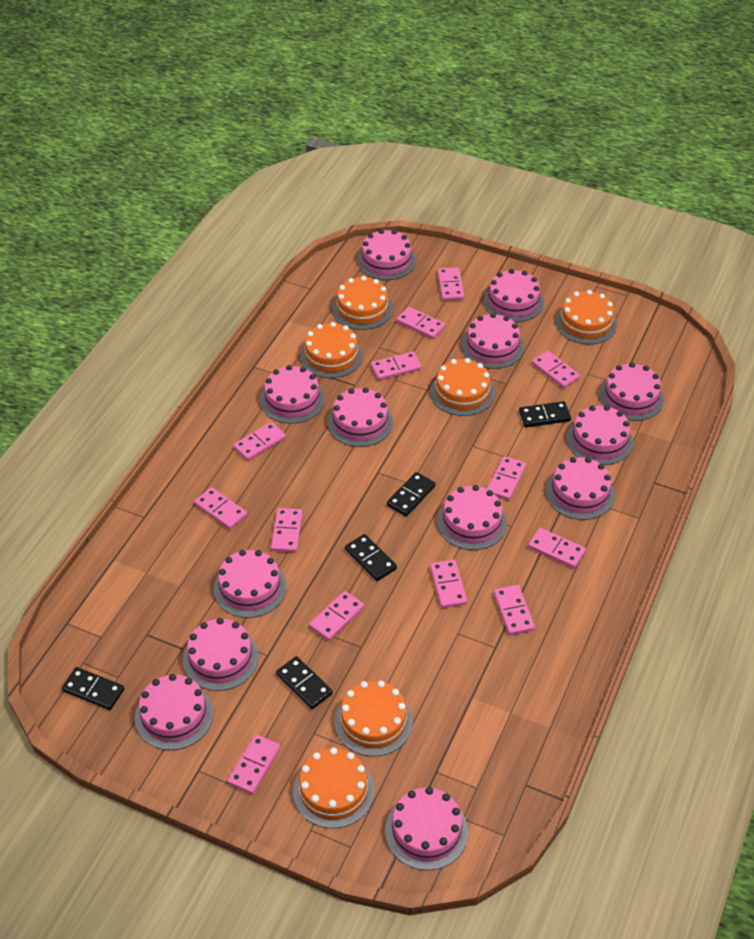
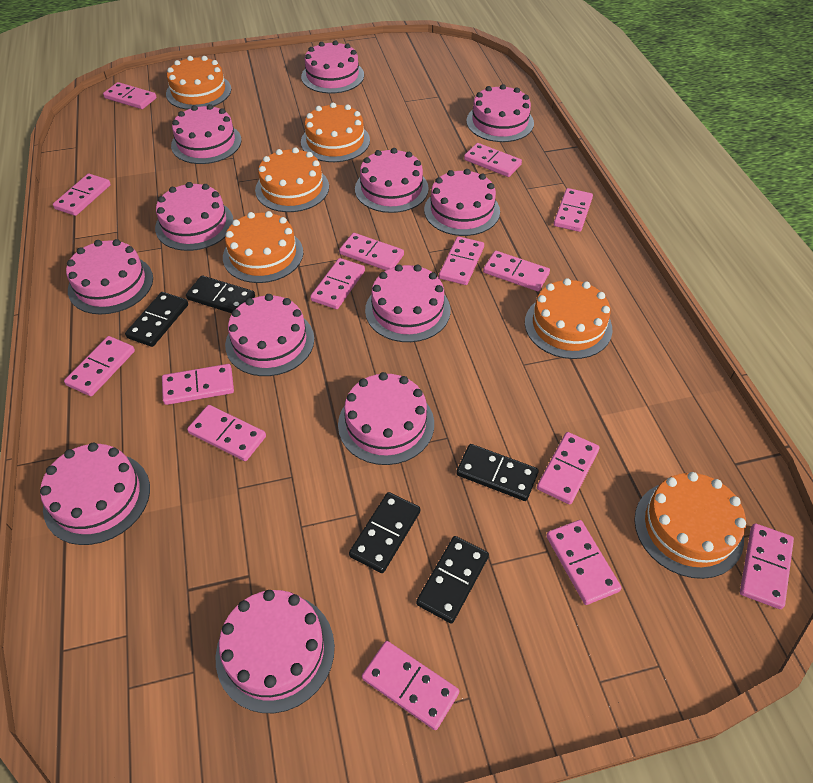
pink cake: [135,674,213,750] [183,618,259,691] [214,550,286,618] [260,365,325,424] [328,387,393,447] [357,229,416,280] [385,787,468,870] [437,485,507,550] [462,313,524,369] [483,269,544,322] [546,457,615,520] [566,405,633,465] [599,362,664,421] = 13 -> [40,443,150,545] [66,239,153,315] [155,182,233,251] [171,104,241,164] [216,590,335,713] [225,294,314,376] [301,40,364,94] [338,372,434,465] [355,148,429,213] [365,264,450,342] [424,169,500,236] [466,84,534,142] = 12
pink domino: [194,487,247,529] [227,734,280,794] [233,422,286,461] [271,508,303,552] [309,591,364,641] [371,352,422,380] [396,307,446,339] [430,560,467,608] [437,267,464,301] [487,456,526,500] [493,585,535,635] [528,528,586,568] [532,350,580,388] = 13 -> [53,174,111,216] [64,336,135,396] [103,82,157,109] [162,364,234,405] [187,405,266,461] [310,258,365,309] [339,233,404,270] [362,641,459,730] [439,236,484,285] [464,143,522,177] [483,251,550,291] [537,432,600,504] [546,520,622,605] [554,188,593,232] [740,523,794,609] = 15

